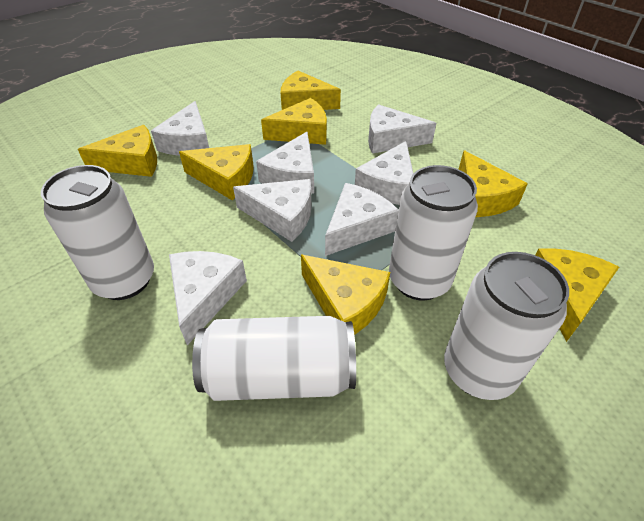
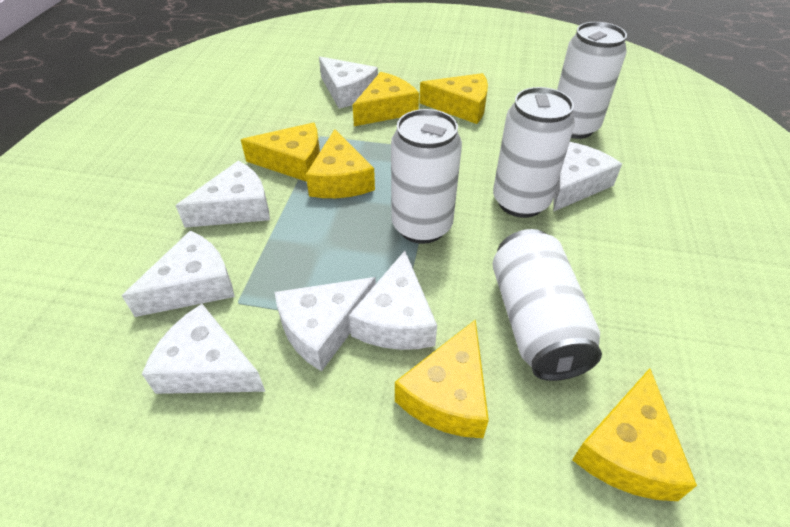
yellow cheese: [78,125,157,177] [179,144,253,200] [261,98,327,145] [281,71,341,110] [301,255,390,335] [459,150,528,217] [535,248,619,342] = 7 -> [241,123,320,182] [306,129,375,198] [353,72,419,126] [395,319,489,438] [419,73,488,124] [572,368,697,501] = 6

